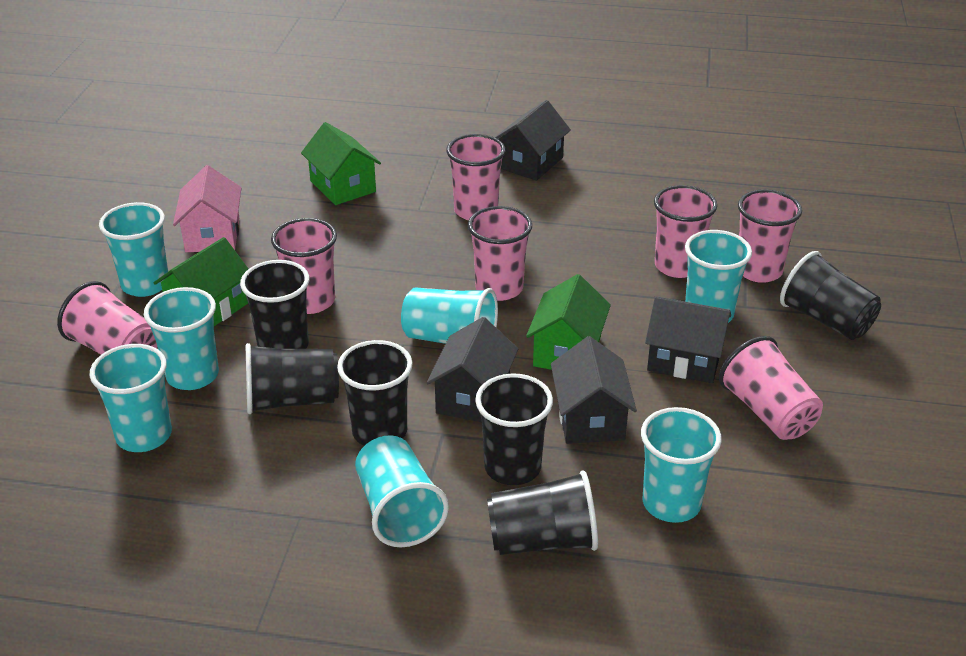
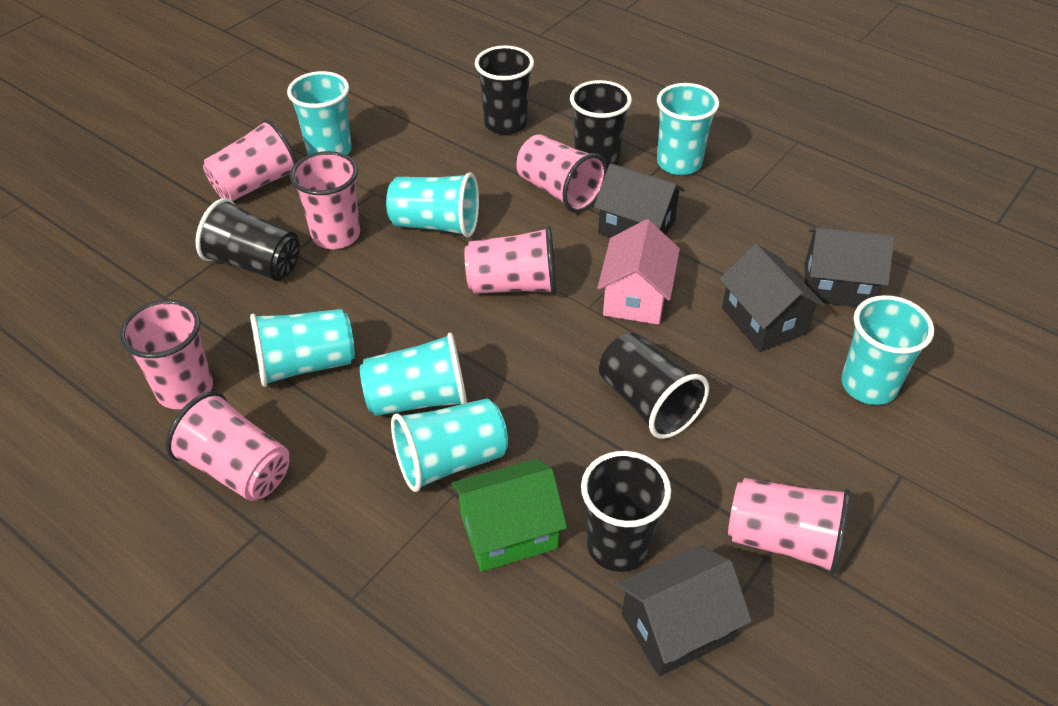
black cup: [240,260,309,349] [246,343,339,414] [337,340,413,446] [475,373,553,485] [487,470,598,555] [780,251,881,340] = 6 -> [196,198,300,281] [475,45,534,135] [570,80,632,169] [581,451,671,572] [599,333,709,439] = 5
green house: [154,237,248,326] [301,122,381,205] [526,274,611,370] = 3 -> [452,458,567,572] = 1

